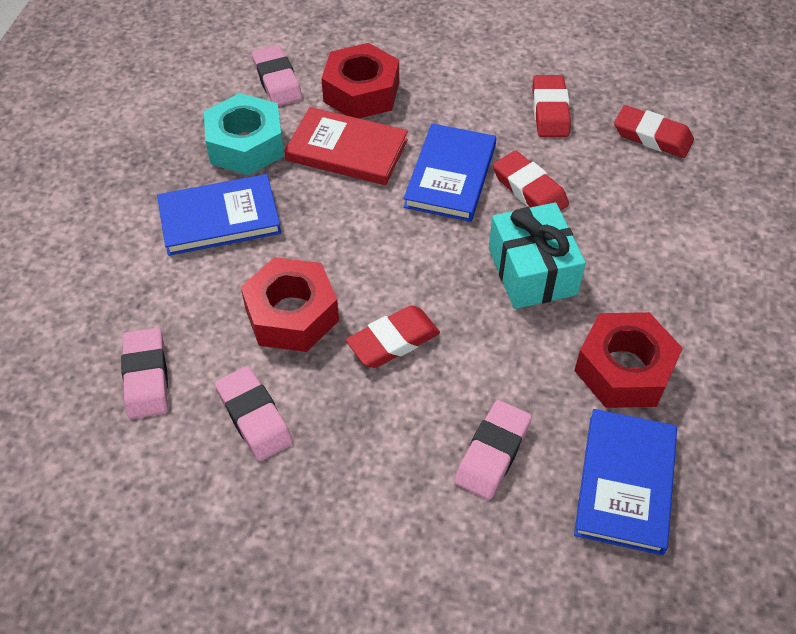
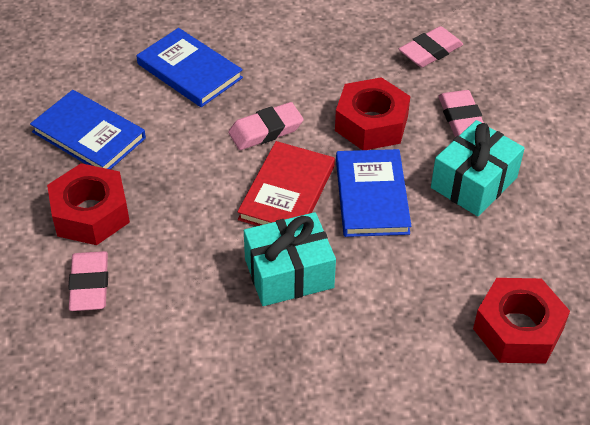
red eraser: [346,306,440,368] [493,150,569,211] [532,75,571,137] [614,105,694,158] = 4 -> none = 0
turquoise gift: [489,202,586,309] = 1 -> [244,212,336,306] [431,120,525,217] = 2
turquoise nut: [204,93,284,175] = 1 -> none = 0

